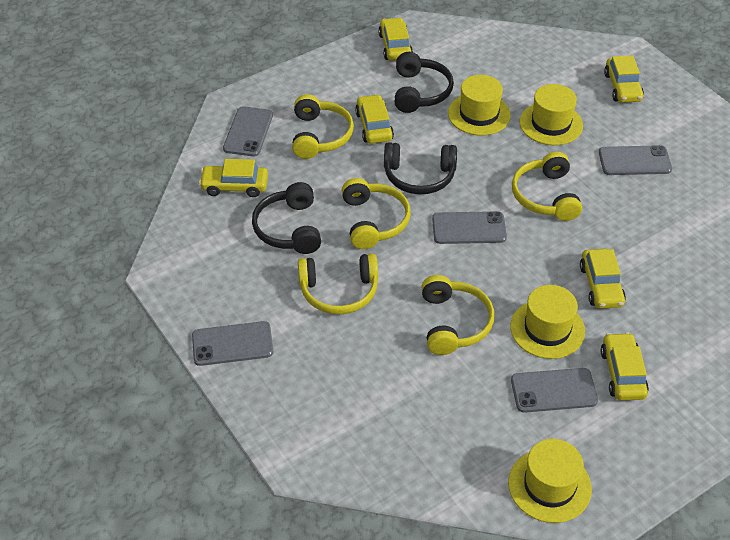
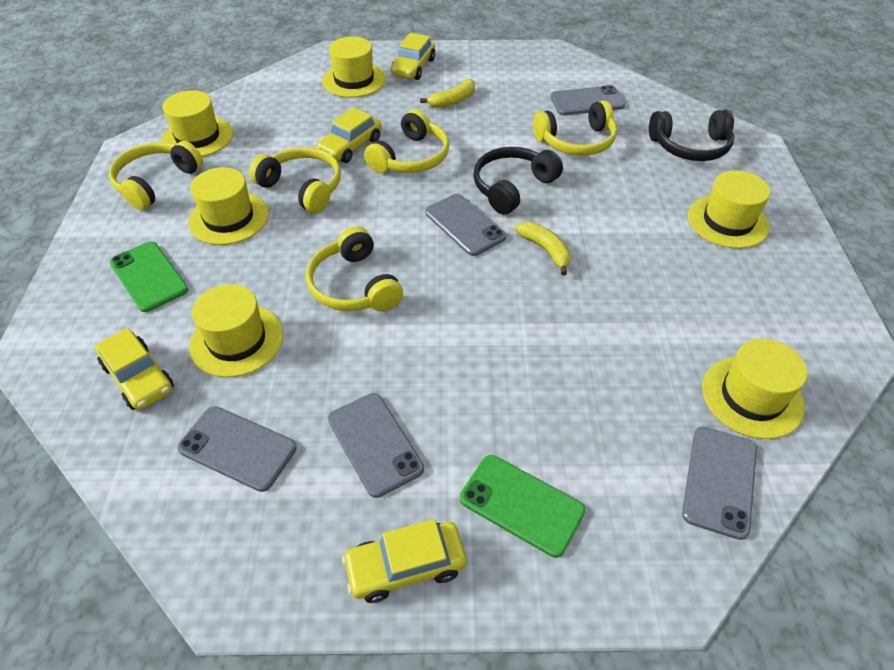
black headphones: [252,182,321,254] [384,142,457,194] [395,52,454,113] = 3 -> [473,147,563,214] [649,110,734,161] = 2
green phone: none = 0 -> [110,242,188,312] [460,455,586,558] = 2
yellow banana: none = 0 -> [420,79,475,108] [515,222,571,275] = 2
yellow car: [199,159,268,197] [355,94,394,144] [378,17,413,61] [580,249,626,309] [601,332,649,401] [604,55,644,103] = 6 -> [95,328,174,410] [316,107,382,163] [342,519,466,603] [391,33,435,80] = 4
yellow hat: [448,75,511,136] [508,439,592,523] [510,285,585,359] [519,84,583,145] = 4 -> [162,90,233,157] [188,167,269,245] [189,284,283,377] [322,37,386,98] [688,170,770,249] [702,339,807,439] = 6

